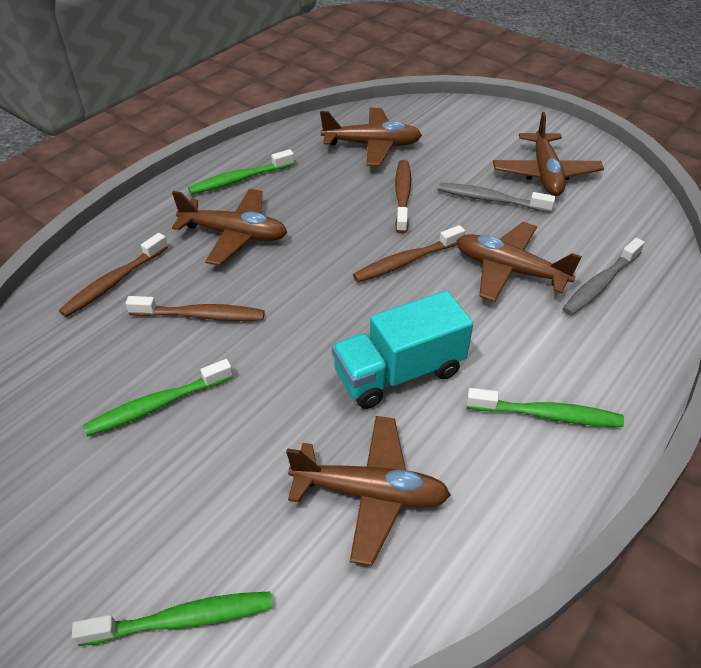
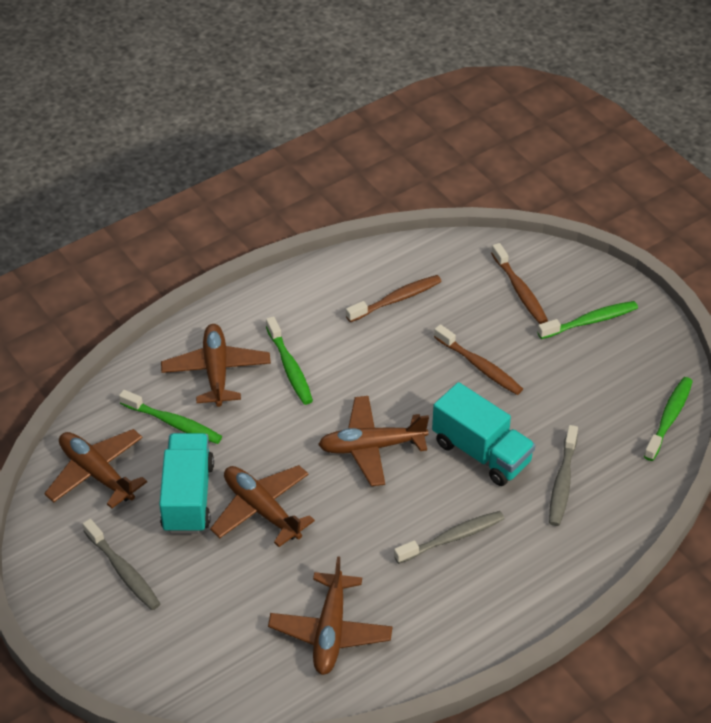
brown toothbrush: [59,233,168,317] [126,296,265,321] [353,225,465,282] [395,160,411,234] = 4 -> [346,275,442,322] [434,324,523,395] [491,243,548,324] = 3
grey toothbrush: [438,183,556,213] [562,238,645,316] = 2 -> [83,519,160,610] [394,511,505,564] [549,425,578,526] = 3
turquoise truck: [332,290,473,409] = 1 -> [159,433,214,534] [432,382,535,486] = 2

